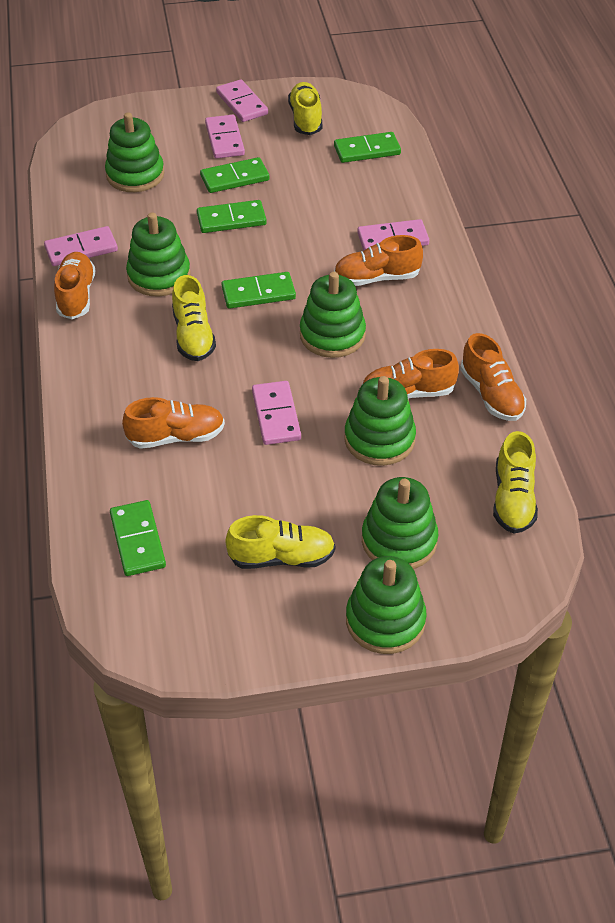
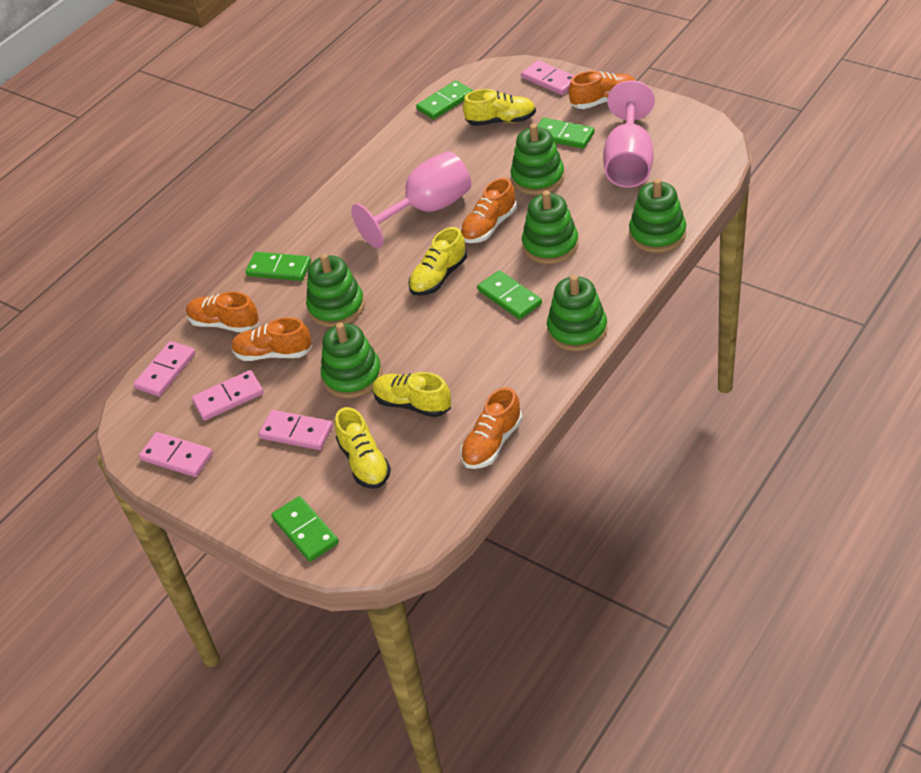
pink goblet: none = 0 -> [351,151,471,248] [603,80,655,188] = 2

